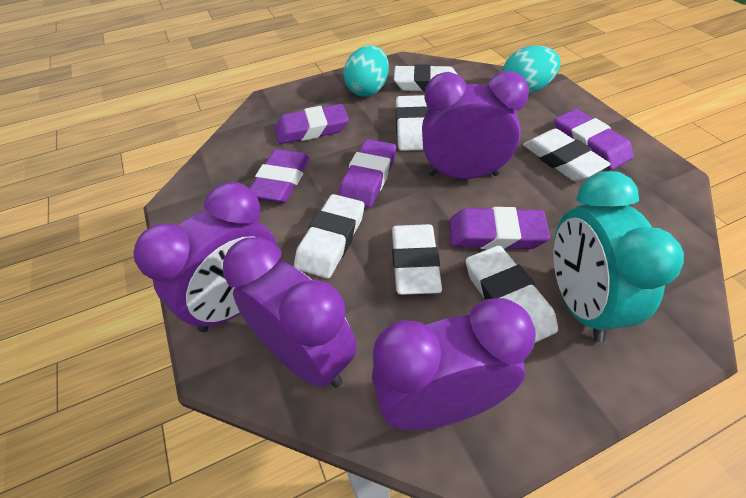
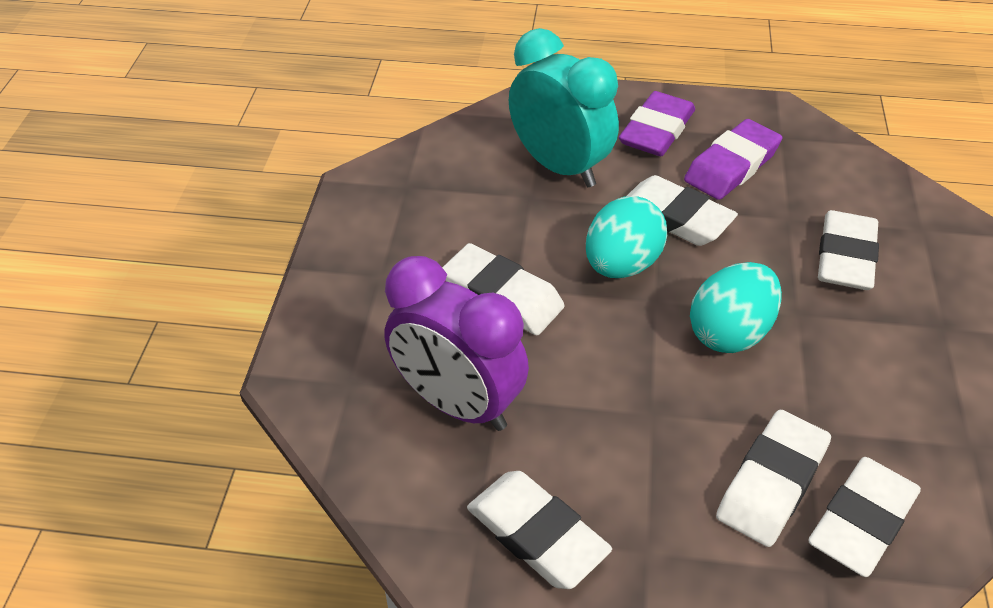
purple clock: [133,182,278,332] [223,237,357,388] [372,298,536,430] [422,71,529,179] = 4 -> [384,256,529,431] = 1
purple eraser: [250,149,310,203] [275,104,349,144] [339,139,396,208] [450,207,550,249] [555,109,634,170] = 5 -> [619,91,695,156] [684,119,782,200] = 2

